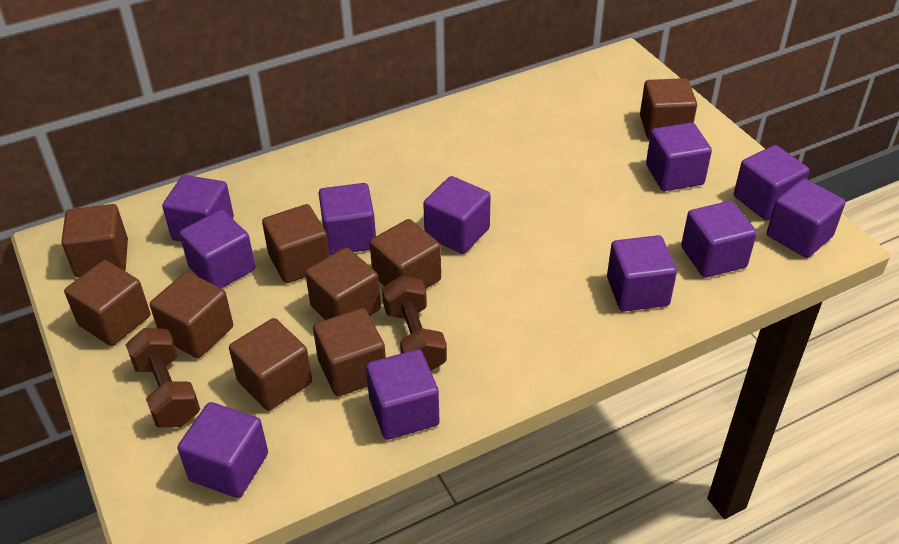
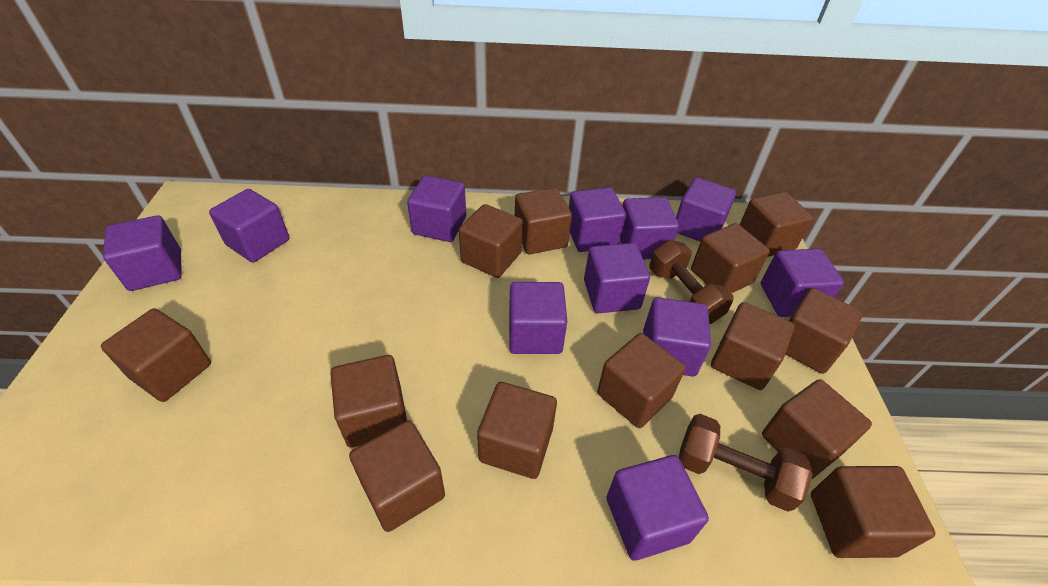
brown cube: [61,204,128,277] [64,260,150,346] [150,272,233,358] [229,318,312,411] [262,204,330,283] [305,247,381,320] [313,308,386,396] [370,219,441,288] [640,78,697,140] = 9 -> [101,308,211,402] [330,355,407,448] [349,420,445,532] [459,204,523,278] [477,382,557,479] [515,188,572,254] [597,333,686,428] [691,223,770,293] [711,302,795,390] [740,192,813,257] [762,379,872,479] [785,288,863,374] [811,466,936,558] = 13

